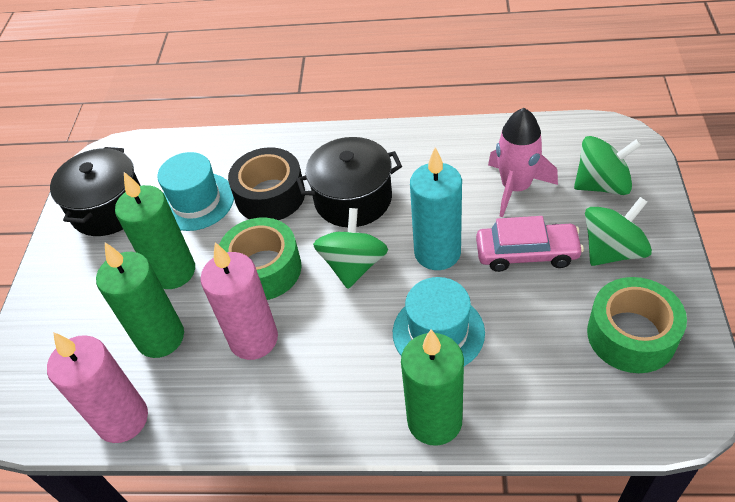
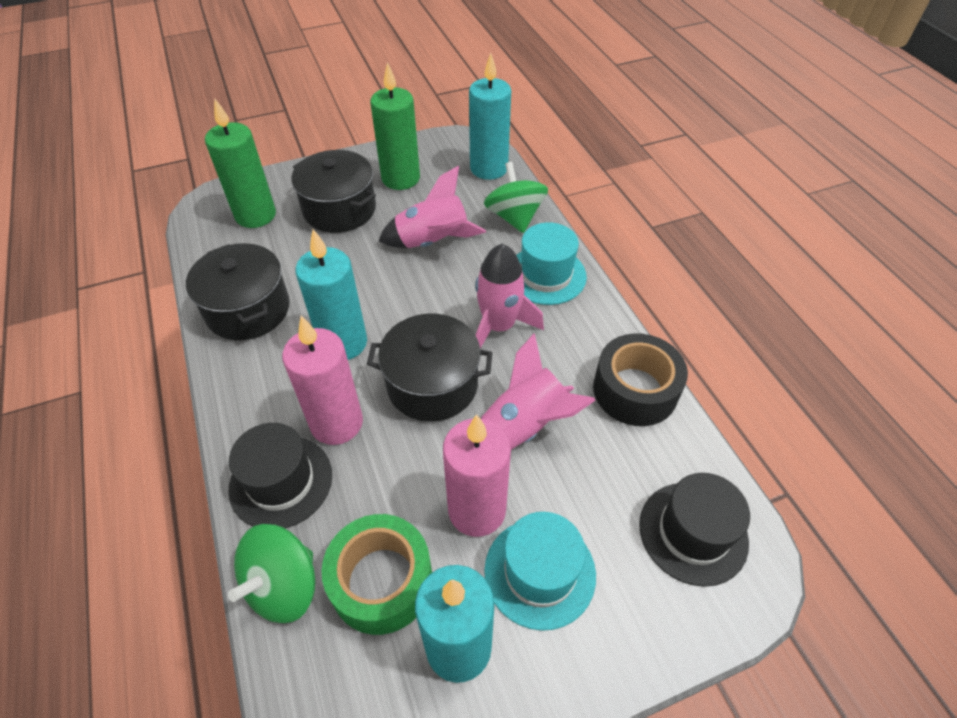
black hat: none = 0 -> [228,423,332,528] [639,473,750,587] = 2
black pot: [50,147,141,236] [296,137,402,227] = 2 -> [186,243,290,341] [291,150,376,233] [367,314,492,422] = 3
green candle: [96,243,184,358] [115,172,195,289] [401,329,464,446] = 3 -> [205,98,276,228] [370,62,420,190] = 2
green spinning top: [313,208,388,289] [574,136,642,195] [585,197,652,266] = 3 -> [228,524,315,623] [484,162,548,233] = 2
green tape: [219,218,302,300] [587,277,687,373] = 2 -> [321,514,432,635] = 1
pink car: [476,216,584,272] = 1 -> none = 0
pink rocket: [488,108,558,217] = 1 -> [379,166,486,248] [475,244,544,348] [481,333,596,450] = 3
turquoise candle: [410,147,462,270] = 1 -> [295,229,367,360] [415,565,494,683] [469,53,511,180] = 3

